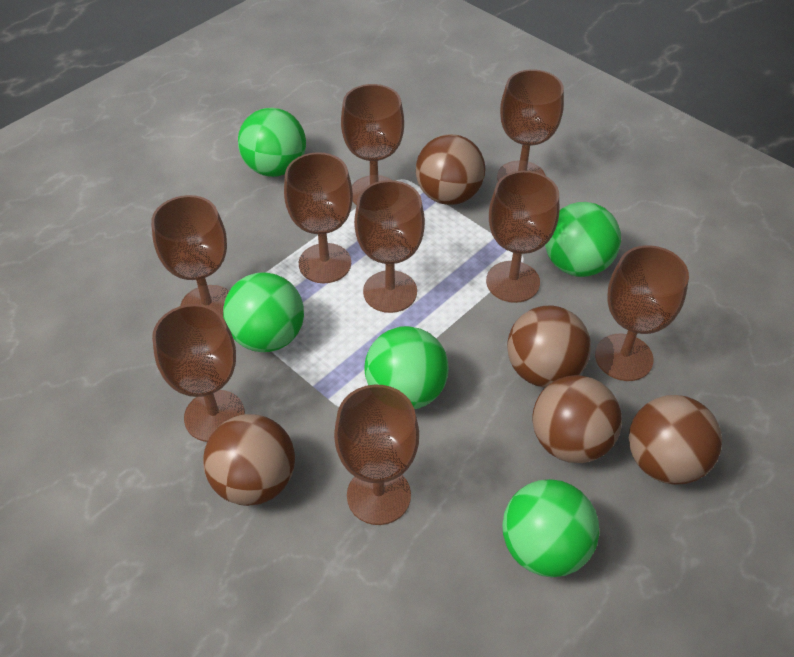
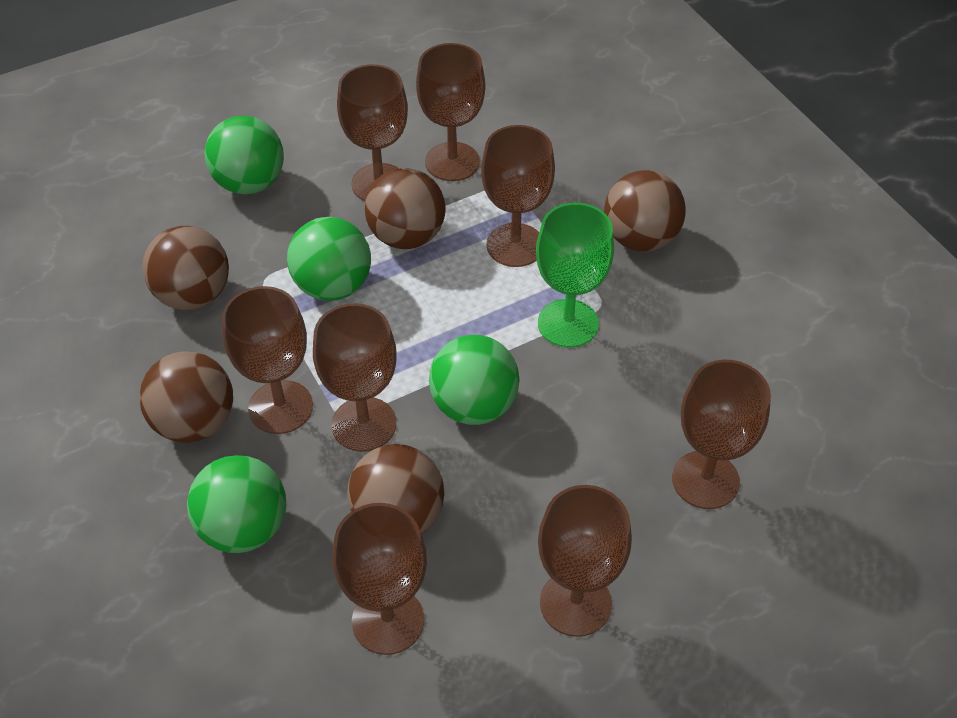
brown goblet: [151,195,229,316] [152,304,245,442] [284,152,353,283] [334,385,419,525] [341,84,404,205] [354,180,425,313] [486,171,559,303] [497,69,564,181] [595,245,689,381] = 9 -> [222,286,313,434] [313,303,397,452] [332,503,427,655] [337,64,408,201] [416,43,485,181] [481,125,555,267] [538,485,632,637] [672,360,771,509] = 8
green ball: [223,272,304,352] [238,108,306,177] [365,326,449,409] [502,479,599,577] [545,202,621,277] = 5 -> [187,455,286,553] [204,116,284,194] [287,217,371,301] [429,335,519,425] = 4
green goblet: none = 0 -> [536,203,614,348] = 1

